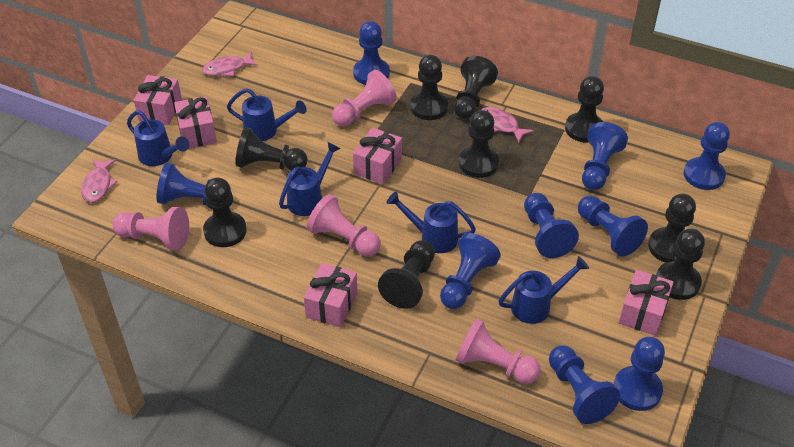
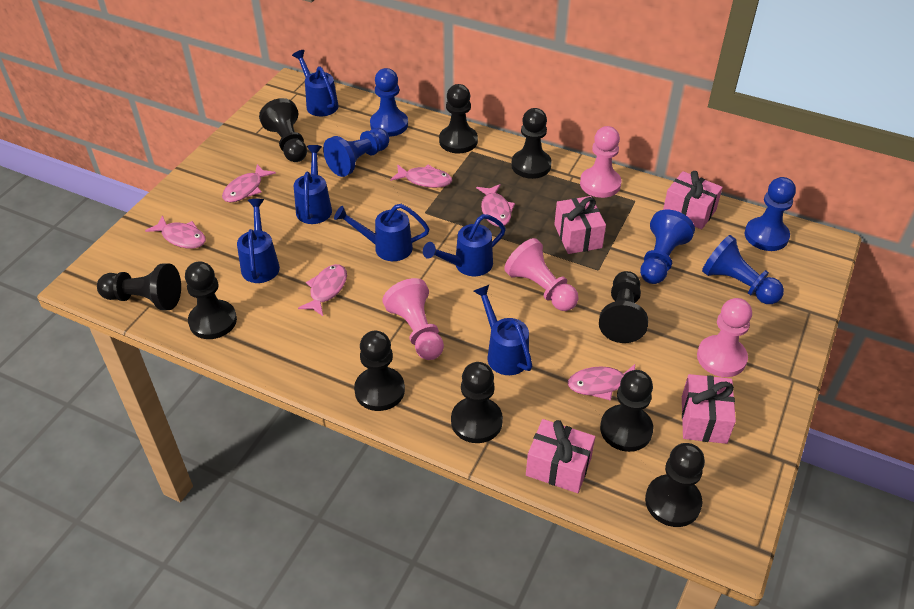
black pawn: [203,177,247,247] [235,127,308,171] [378,240,435,309] [410,55,448,120] [454,56,498,119] [459,110,499,178] [565,76,604,143] [648,194,696,263] [656,228,705,300] = 9 -> [97,263,181,310] [185,261,237,339] [259,98,307,162] [354,331,405,411] [439,84,478,153] [451,362,503,443] [511,108,552,179] [599,271,648,343] [600,370,653,452] [645,443,705,527] = 10
blue pawn: [156,162,232,206] [353,21,390,85] [440,233,501,309] [524,193,579,258] [549,345,620,424] [578,196,648,257] [582,122,628,190] [613,337,665,411] [684,122,730,190] = 9 -> [323,128,389,177] [370,68,408,137] [640,210,695,284] [702,235,784,304] [745,177,796,251] = 5
blue watering can: [127,110,189,166] [227,88,307,141] [279,142,341,216] [386,191,476,253] [499,256,589,324] = 5 -> [237,199,280,283] [292,50,338,116] [294,145,332,224] [334,204,430,261] [423,214,506,276] [474,285,532,375] = 6
pink fish: [81,159,118,203] [202,52,258,76] [482,107,534,143] = 3 -> [145,215,206,249] [222,164,276,202] [298,264,347,316] [390,164,452,188] [476,184,515,227] [568,364,635,401] = 6
pink gift: [134,75,182,125] [174,96,217,148] [304,263,358,327] [353,127,402,184] [619,270,674,336] = 5 -> [526,419,595,493] [554,196,606,254] [663,171,723,229] [682,374,736,444] = 4

